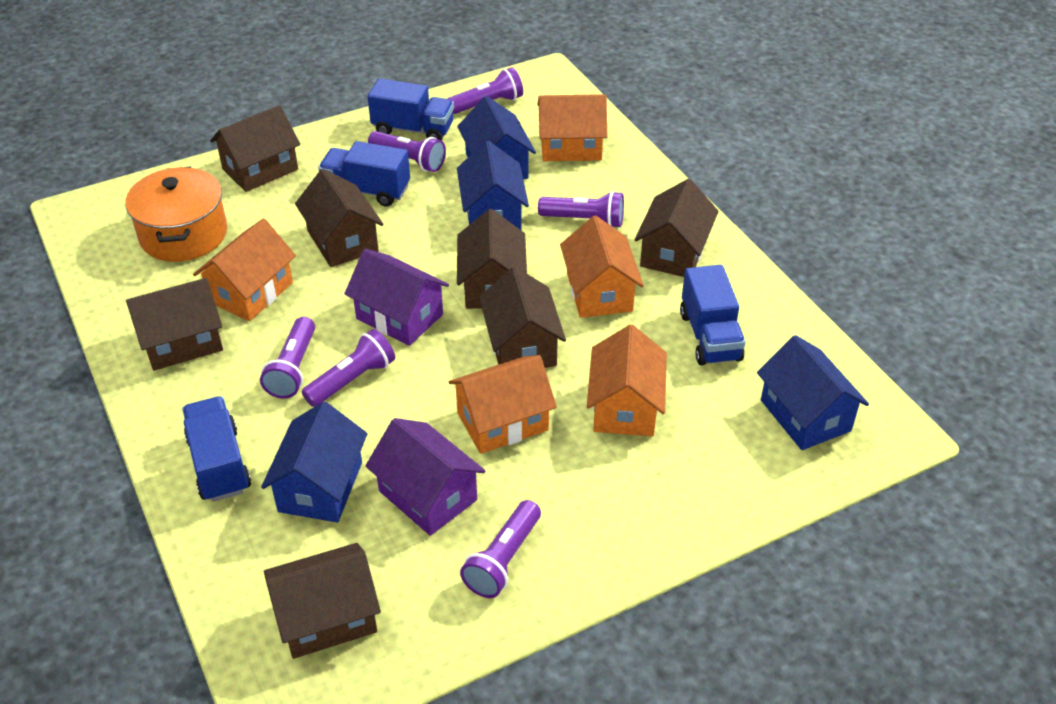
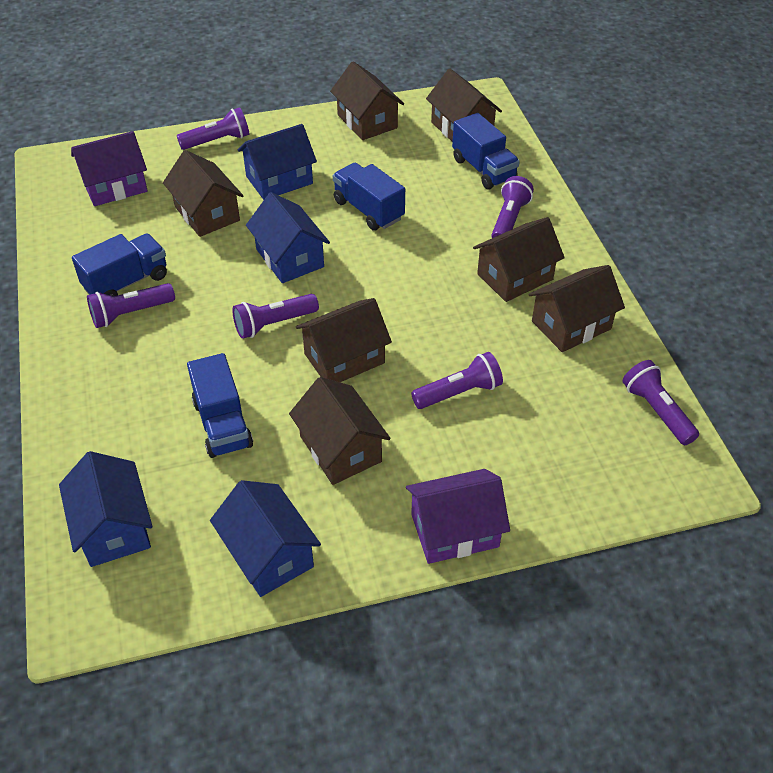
orange house: [193,218,296,321] [449,355,557,454] [537,94,607,161] [560,215,644,318] [587,325,667,436] = 5 -> none = 0
orange pot: [126,167,227,262] = 1 -> none = 0

